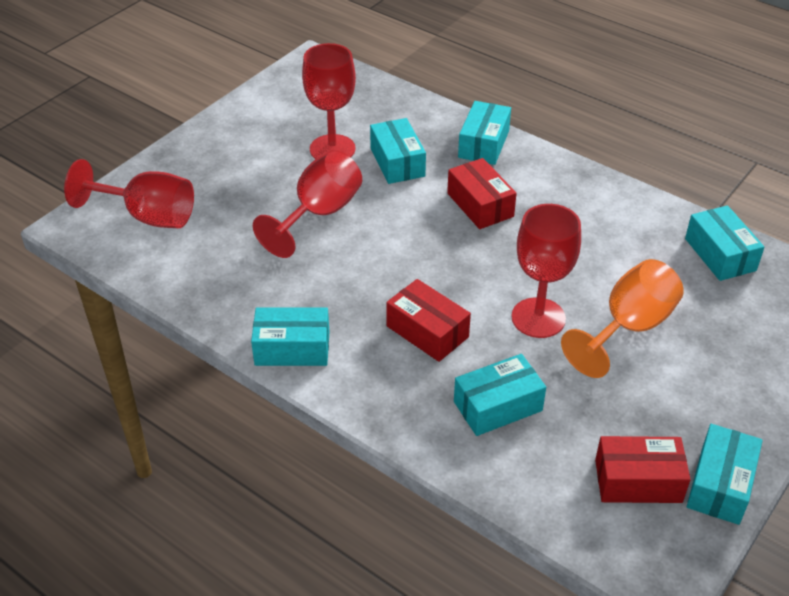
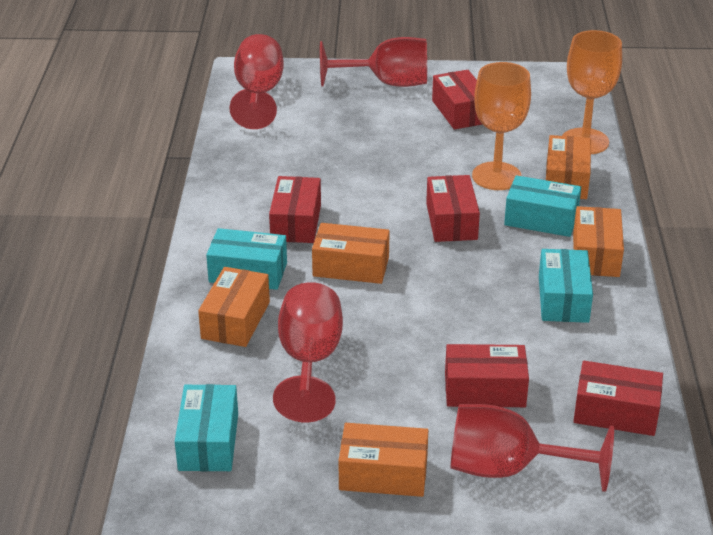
orange box: none = 0 -> [198,267,270,347] [312,223,390,284] [339,423,428,497] [546,135,591,199] [573,206,624,277] = 5
orange goblet: [561,259,684,378] = 1 -> [472,62,531,190] [562,30,622,154] = 2
red box: [386,279,471,362] [447,158,517,229] [595,436,691,503] = 3 -> [269,176,321,243] [426,175,480,242] [432,70,482,130] [445,344,529,407] [573,361,663,436] = 5
turquoise box: [251,307,329,366] [370,118,426,184] [454,354,546,436] [458,101,511,165] [685,205,764,281] [687,424,763,525] = 6 -> [175,384,238,471] [206,228,287,290] [504,175,581,237] [539,249,593,323] = 4

